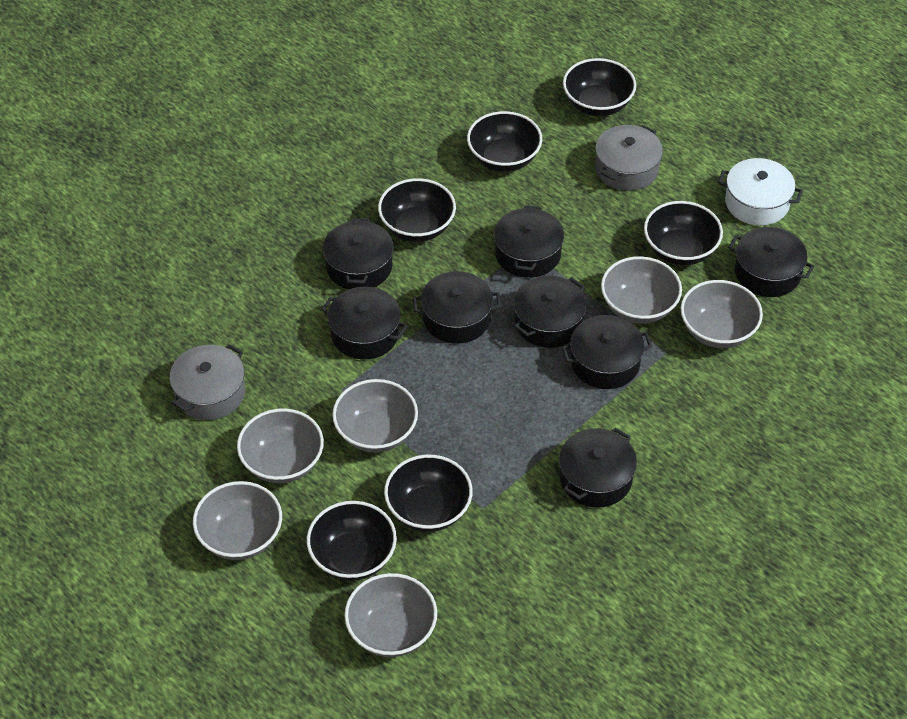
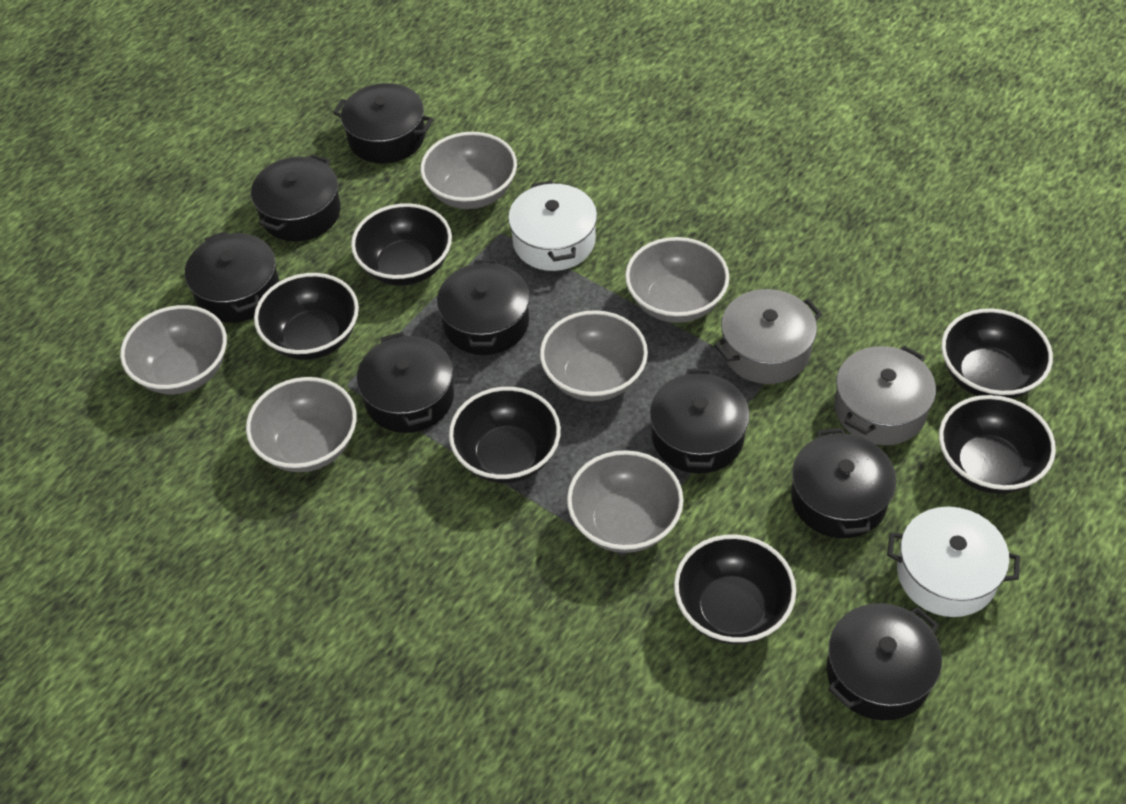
white pot: [718,158,803,225] = 1 -> [508,181,597,271] [887,507,1020,617] = 2

